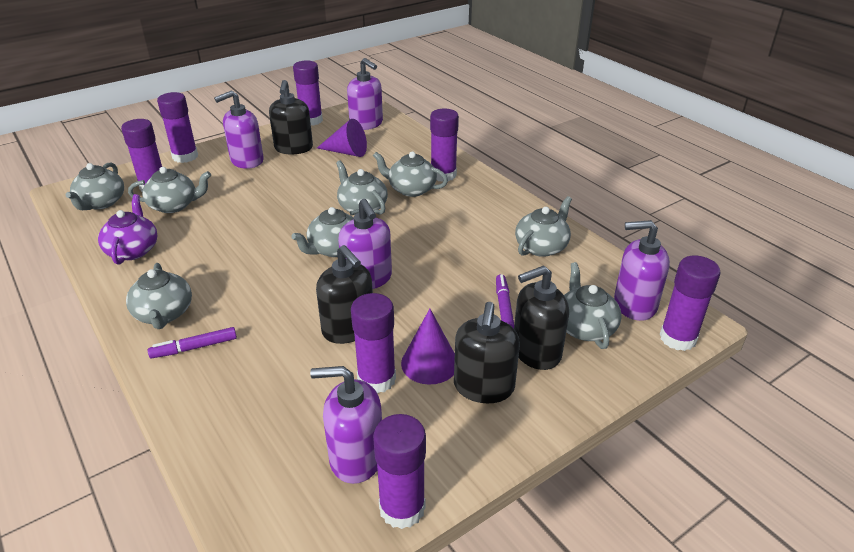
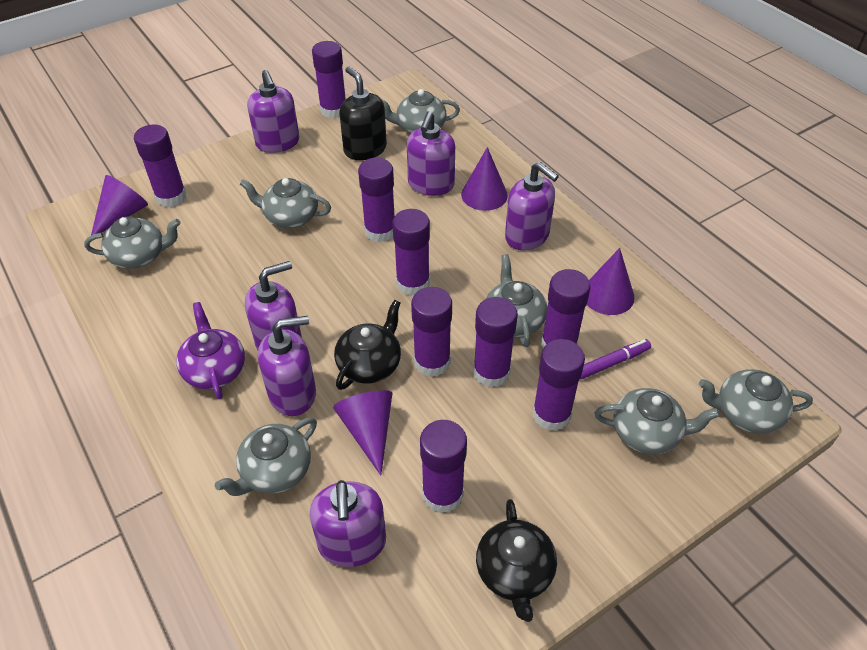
black soap dispenser: [269,80,313,154] [316,245,373,344] [454,302,520,403] [514,265,569,370] = 4 -> [339,67,387,160] = 1
black teapot: none = 0 -> [334,300,401,390] [476,499,557,622] = 2
grey teapot: [65,162,124,210] [126,263,192,329] [128,167,211,213] [291,207,359,257] [336,160,388,215] [373,151,448,197] [515,196,572,257] [564,262,622,349] = 8 -> [84,217,181,269] [215,417,317,496] [240,178,331,228] [382,89,460,133] [486,254,547,347] [595,388,720,454] [699,369,813,434] = 7
purple cone: [317,119,367,157] [401,309,455,385] = 2 -> [91,175,148,235] [333,390,393,476] [461,147,508,211] [587,248,635,315] = 4
purple glue stick: [121,119,162,192] [157,92,198,163] [293,60,323,125] [351,293,396,394] [373,414,426,529] [430,109,459,182] [659,255,721,351] = 7 -> [134,125,187,207] [312,41,346,118] [358,158,395,242] [392,209,430,296] [411,287,452,377] [420,420,467,513] [473,297,518,388] [533,339,585,431] [541,269,590,348] = 9
purple marker: [148,327,237,358] [496,274,514,328] = 2 -> [580,339,651,379] = 1
purple soap dispenser: [214,90,264,169] [310,366,382,484] [338,199,392,289] [347,58,383,130] [614,220,670,321] = 5 -> [245,261,302,350] [247,70,300,153] [258,316,316,416] [309,480,386,567] [407,111,455,196] [505,162,559,250] = 6

